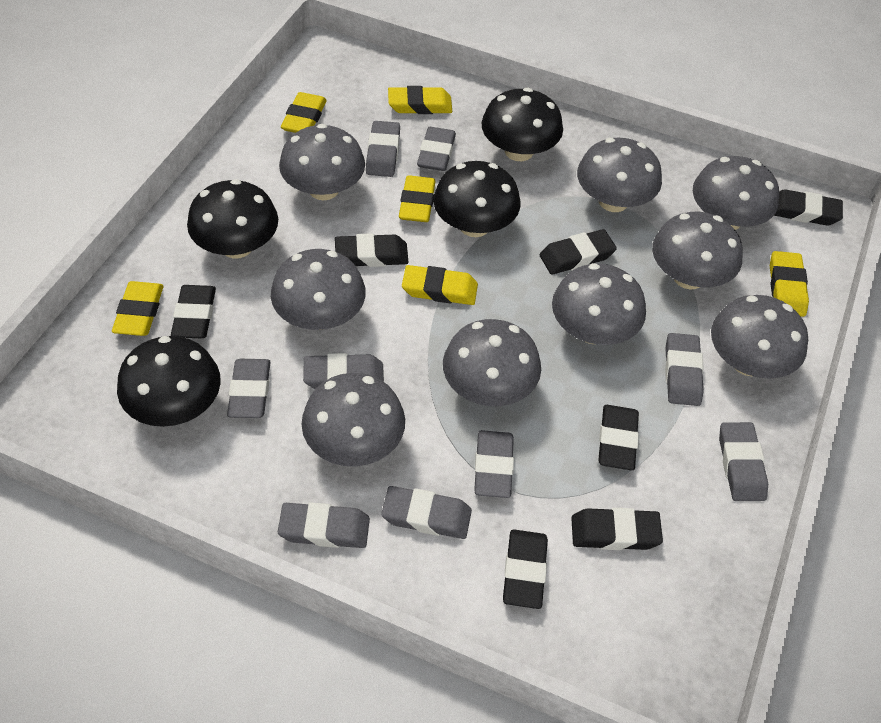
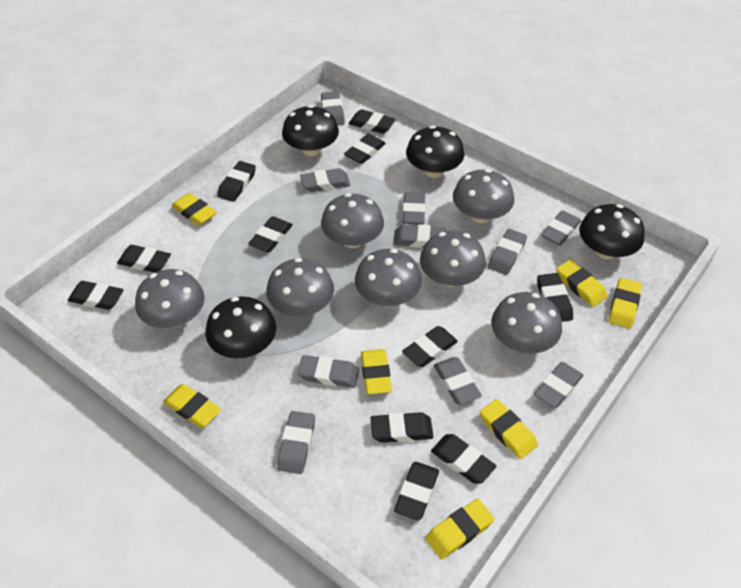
black eraser: [171,285,216,338] [335,233,409,267] [503,529,548,609] [540,229,617,274] [571,508,663,550] [598,405,639,470] [774,189,843,225] = 7 -> [68,281,124,310] [117,245,171,273] [217,161,256,202] [248,216,293,252] [344,134,386,164] [349,109,396,134] [371,412,434,443] [394,462,439,521] [402,326,458,367] [431,434,496,484] [537,273,573,322] = 11
grey eraser: [227,359,271,418] [278,502,370,548] [303,353,384,389] [366,121,400,177] [381,486,472,539] [417,127,456,171] [474,430,514,498] [665,333,704,406] [719,422,768,501] = 9 -> [277,411,315,474] [298,355,359,388] [300,168,350,192] [321,91,345,125] [393,224,446,248] [403,192,426,224] [434,357,482,405] [488,229,527,275] [534,362,583,408] [541,210,581,245] = 10
grey mushroom: [271,249,366,330] [279,124,365,201] [301,373,405,466] [443,319,541,406] [552,263,646,345] [577,137,662,212] [652,212,743,290] [693,156,779,230] [711,295,808,379] = 9 -> [135,269,205,328] [266,258,334,316] [321,193,384,248] [355,249,422,306] [420,230,486,287] [453,169,514,223] [491,292,562,354] = 7
yellow eraser: [112,281,164,336] [281,92,327,133] [388,86,452,114] [399,175,436,222] [402,265,478,305] [770,251,809,317] = 6 -> [163,384,221,428] [172,193,217,225] [361,349,392,394] [426,499,494,559] [480,399,538,459] [556,259,607,307] [609,278,642,329] = 7

